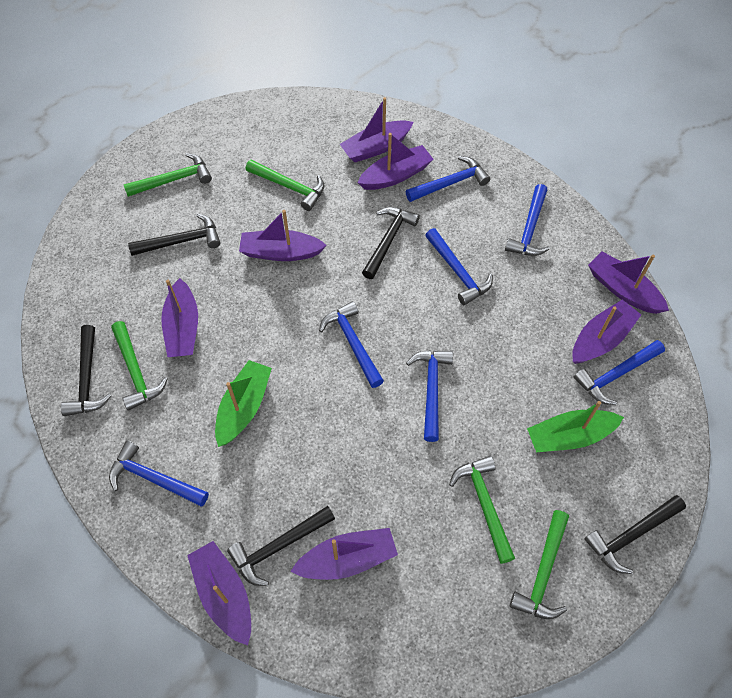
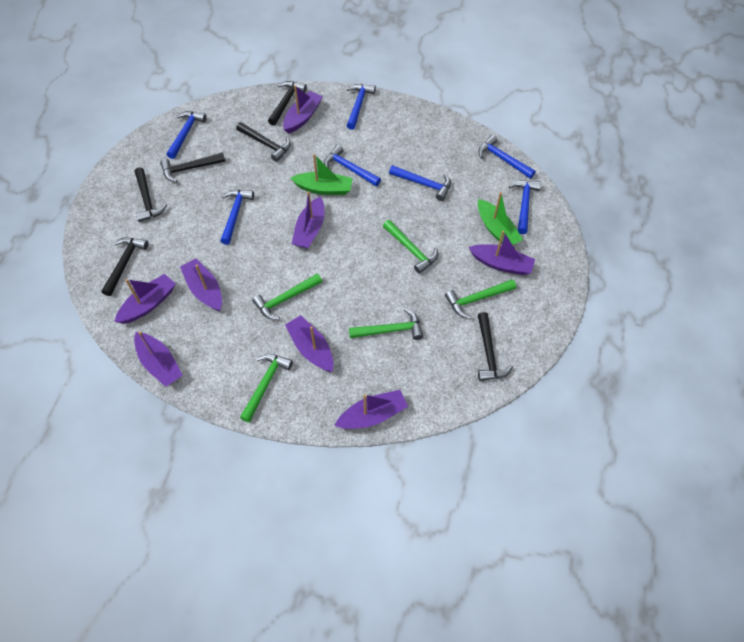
black hammer: [61,325,111,416] [128,214,221,256] [227,506,335,586] [362,207,420,279] [584,495,686,574] = 5 -> [102,238,149,296] [135,167,167,222] [160,153,225,183] [236,122,291,162] [268,81,307,126] [478,312,513,381] = 6

